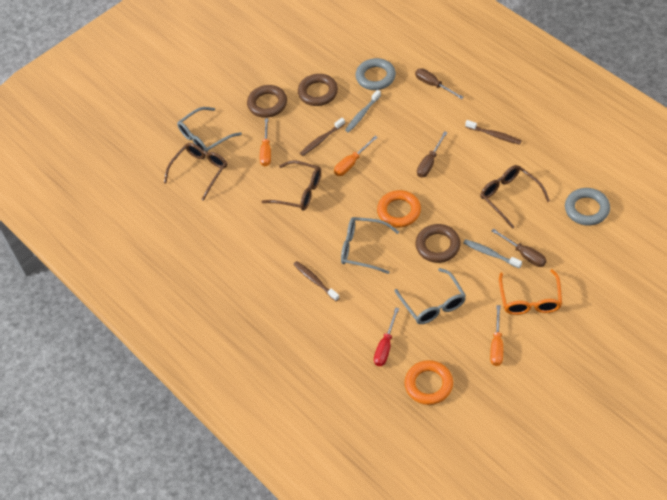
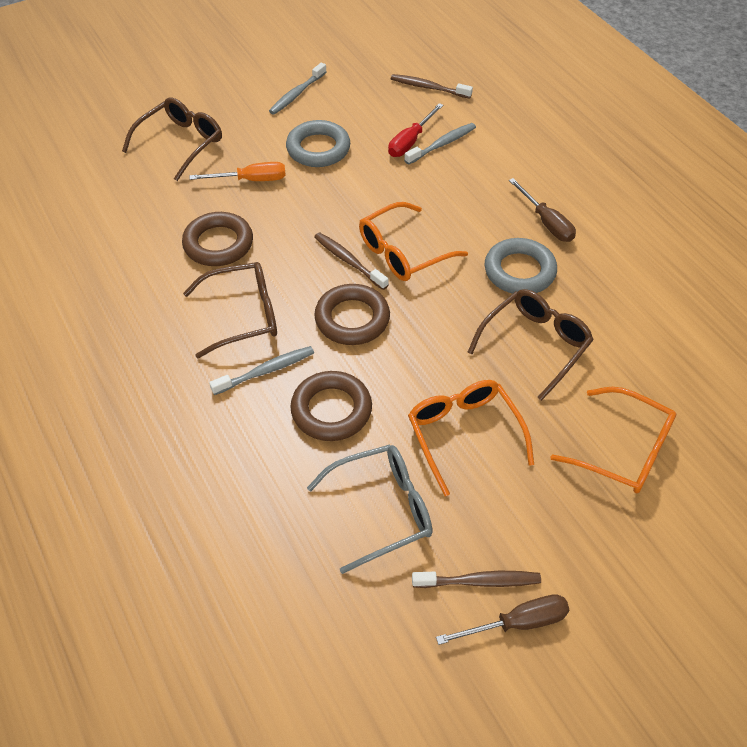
brown screwdriver: [415,68,464,99] [417,131,448,178] [492,229,546,267] = 3 -> [436,594,569,645] [509,178,576,242] = 2
grey glasses: [177,107,242,155] [341,217,399,274] [394,268,466,324] = 3 -> [307,444,433,574] = 1
grey toothbrush: [345,90,381,133] [463,239,522,269] = 2 -> [209,346,314,395] [269,62,326,115] [404,123,476,165] = 3
orange glasses: [499,269,562,315] = 1 -> [359,202,468,281] [408,380,534,496] [551,387,676,493] = 3
orange ring: [377,190,421,228] [404,360,453,405] = 2 -> none = 0
orange screwdriver: [260,118,271,167] [334,136,378,176] [490,305,503,366] = 3 -> [190,162,286,181] = 1

